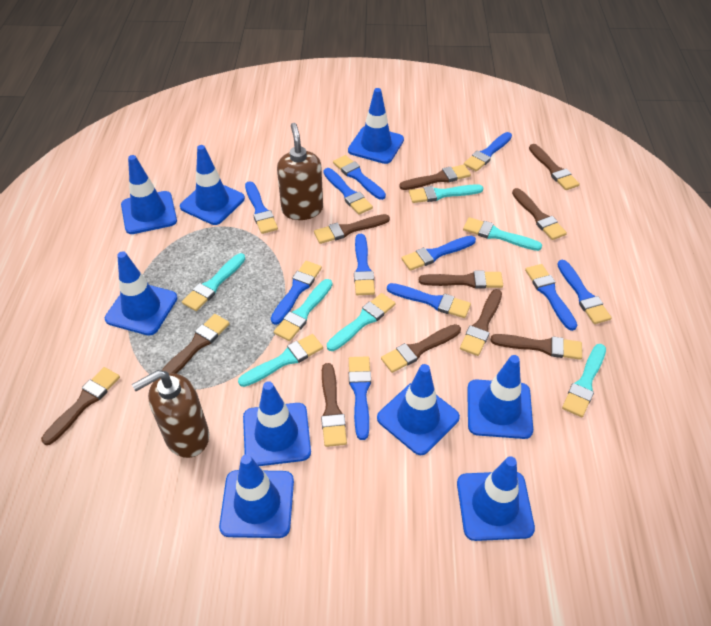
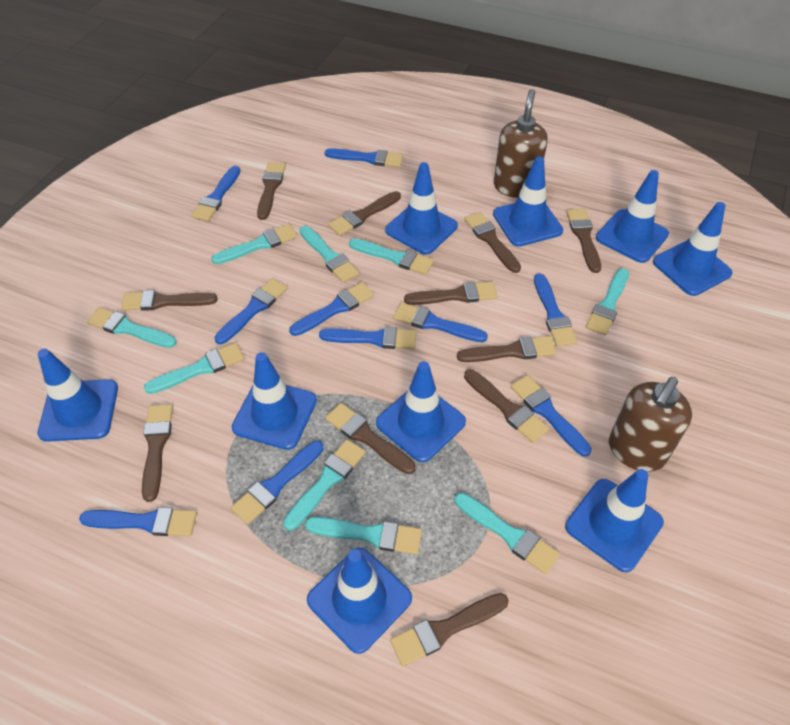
blue brush: [245,181,278,234] [271,261,322,325] [324,168,373,215] [333,155,386,200] [349,356,371,440] [354,234,375,295] [387,283,471,318] [401,236,476,271] [464,132,512,172] [525,264,577,331] [557,260,612,324] = 11 -> [79,507,197,536] [191,166,240,221] [214,278,288,344] [231,441,324,524] [289,282,374,336] [319,327,417,349] [325,148,403,167] [393,302,488,342] [511,375,592,457] [534,274,577,347] = 10
turquoise brush: [182,253,245,311] [238,334,323,387] [274,279,332,341] [327,293,395,351] [409,184,483,203] [463,217,542,251] [562,344,606,417] = 7 -> [87,307,177,348] [144,343,244,394] [211,224,297,264] [283,439,366,531] [300,226,359,283] [305,517,422,554] [349,239,434,275] [455,493,560,574] [586,268,629,336] = 9

